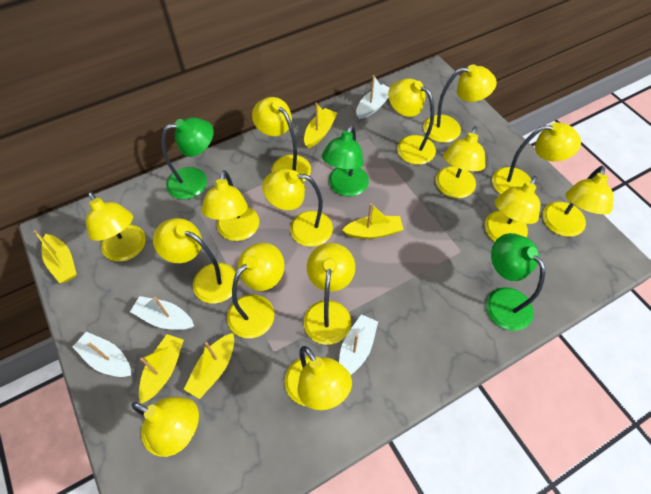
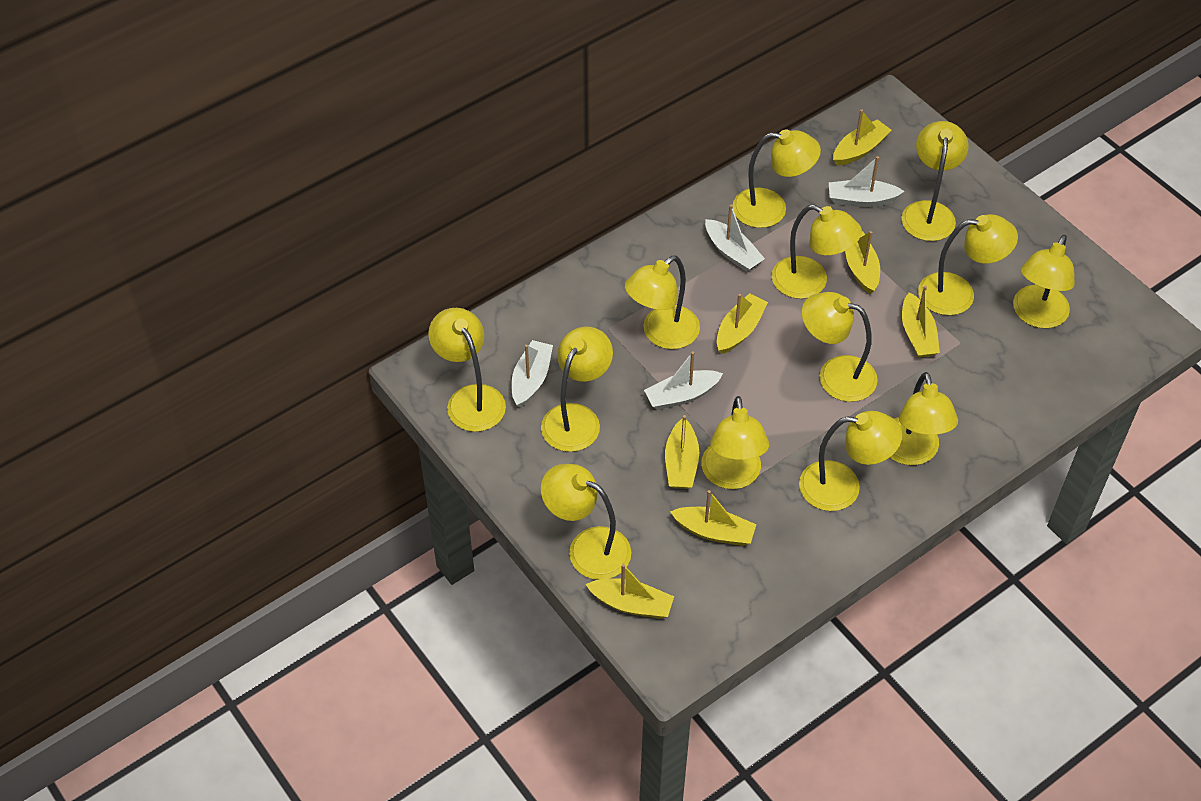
green lamp: [161,117,214,199] [322,124,369,197] [486,233,545,331] = 3 -> none = 0
yellow boat: [33,230,77,283] [139,334,184,404] [184,333,234,399] [304,103,337,149] [342,203,404,239] = 5 -> [586,564,674,619] [665,415,699,489] [670,490,757,546] [717,293,768,354] [833,109,891,166] [845,231,880,294] [902,285,940,358] = 7
yellow lamp: [86,192,146,262] [131,397,199,457] [153,218,239,304] [201,170,259,241] [227,243,284,338] [252,97,311,182] [262,169,333,247] [284,346,352,410] [304,243,355,345] [388,79,436,165] [423,64,497,143] [435,126,485,198] [485,176,540,242] [492,122,581,194] [543,166,614,237] = 15 -> [428,308,506,432] [541,326,613,452] [541,464,631,580] [625,255,700,349] [701,396,769,489] [732,129,821,228] [772,204,862,299] [799,411,902,511] [802,292,878,402] [890,372,958,465] [902,121,968,241] [918,214,1018,315] [1013,235,1075,329] = 13

